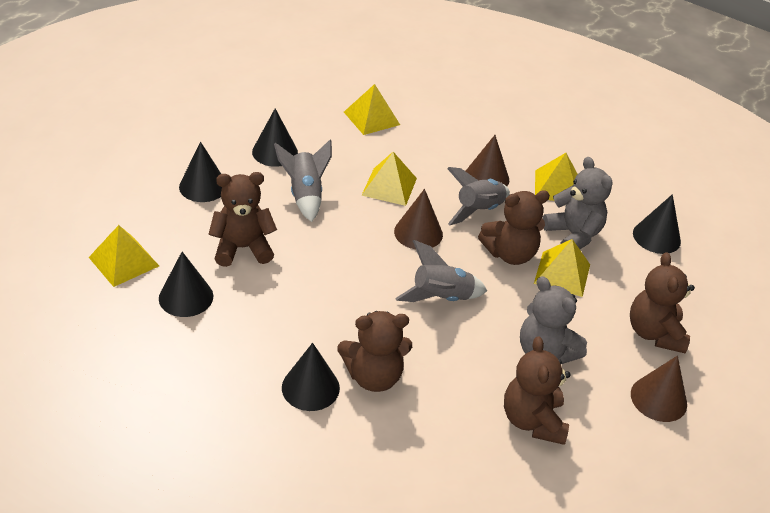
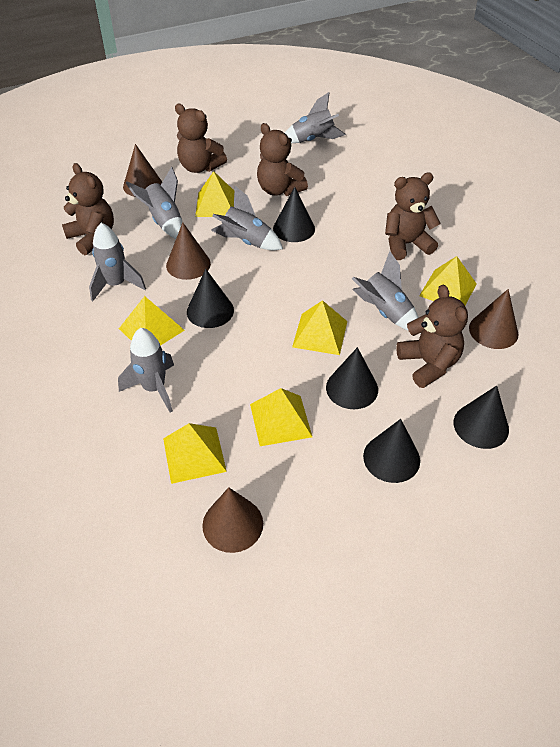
brown cone: [394,189,443,249] [466,135,509,186] [631,356,687,422] = 3 -> [123,144,162,197] [166,223,211,280] [202,487,263,553] [469,289,518,349] = 4
grey rocket: [274,139,332,222] [395,240,487,302] [447,167,510,225] = 3 -> [89,223,146,302] [118,328,174,413] [126,167,182,239] [211,186,283,250] [285,92,346,143] [352,251,419,331] = 6
grey teddy bear: [520,276,587,364] [542,157,613,249] = 2 -> none = 0
yellow pyramid: [89,225,159,287] [344,84,400,135] [361,152,417,206] [534,239,590,297] [535,153,578,201] = 5 -> [119,296,185,346] [163,423,227,484] [195,171,234,217] [250,388,312,446] [292,300,347,355] [419,256,477,305] = 6

